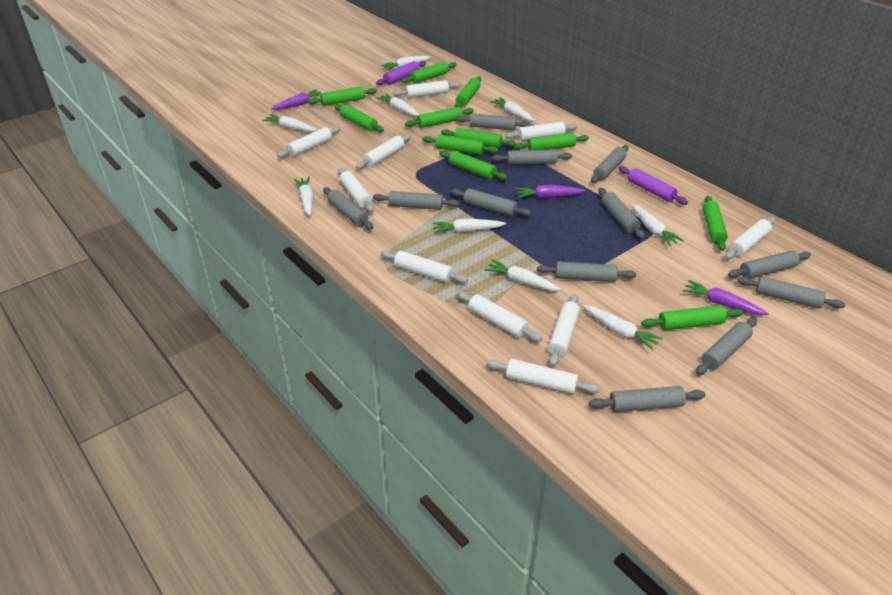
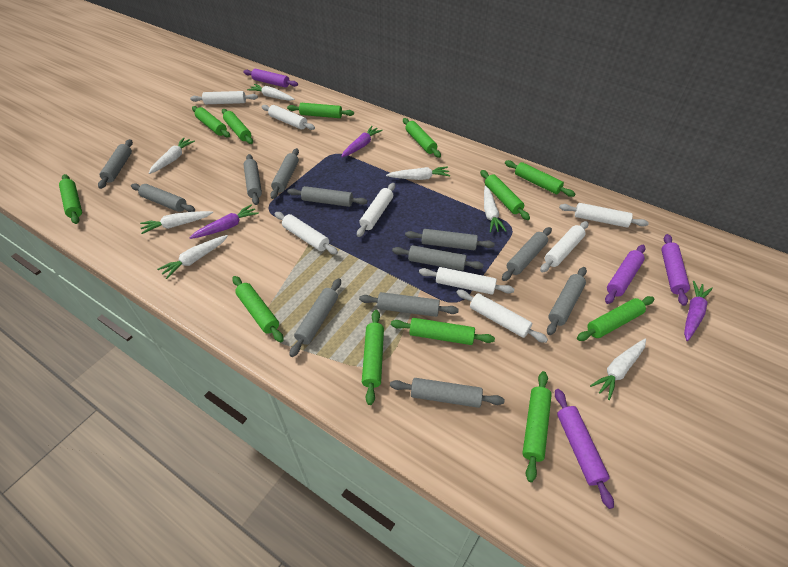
green rolling pin: [308,87,377,106] [334,104,384,132] [401,62,457,84] [405,107,474,128] [422,134,498,155] [439,151,508,180] [441,128,516,148] [455,76,481,107] [514,133,589,150] [641,305,743,330] [703,196,728,251] = 11 -> [59,174,82,224] [192,106,230,138] [222,109,253,144] [232,276,284,342] [287,103,354,118] [362,310,384,405] [391,318,495,345] [403,118,441,158] [480,170,530,220] [505,160,575,197] [522,371,552,482] [577,296,654,341] = 12
purple rolling pin: [376,61,426,85] [618,166,688,205] = 2 -> [243,69,298,88] [555,389,614,509] [605,245,645,304] [661,234,690,306] = 4
white carrot: [262,114,317,132] [294,177,313,216] [376,94,419,116] [381,56,431,70] [432,218,506,234] [484,260,562,291] [490,97,535,122] [582,305,663,350] [631,204,684,246] = 9 -> [140,211,213,234] [149,138,195,174] [157,235,228,279] [247,84,295,101] [386,166,450,180] [484,186,506,233] [590,339,646,400] = 7
white rolling pin: [277,126,340,158] [338,168,374,212] [356,134,411,169] [381,251,468,283] [393,80,460,98] [457,291,542,342] [486,359,599,394] [505,122,578,141] [548,294,580,367] [725,217,775,259] = 10 -> [190,91,258,104] [261,105,315,130] [275,212,338,255] [357,183,395,237] [419,267,514,295] [456,290,548,343] [540,221,589,272] [559,203,649,227] = 8

